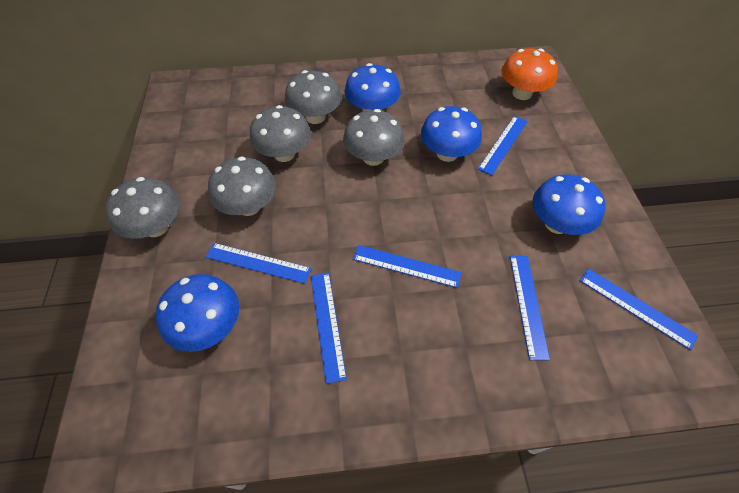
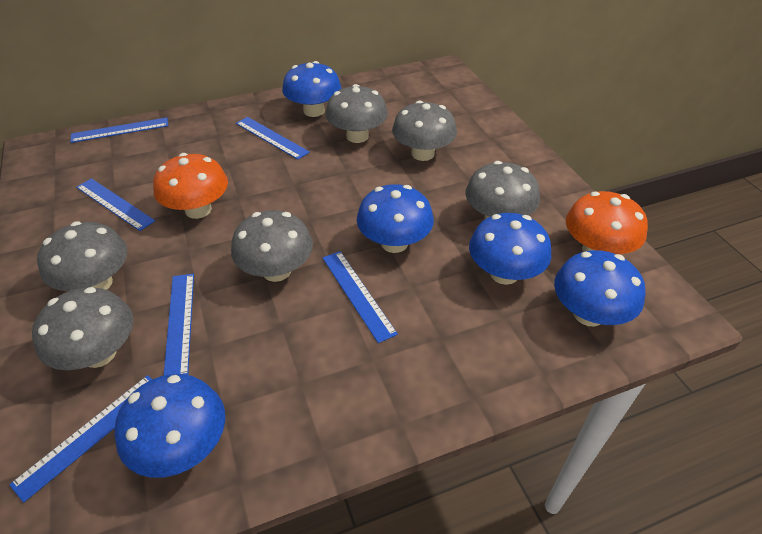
blue mushroom: [156,274,239,352] [344,63,401,111] [421,106,482,162] [533,174,606,235] = 4 -> [114,374,225,478] [282,61,341,117] [357,184,434,253] [469,213,551,285] [554,250,646,326] = 5
grey mushroom: [105,177,180,239] [208,156,276,216] [250,105,311,162] [285,70,342,124] [343,109,404,166] = 5 -> [32,287,133,370] [37,221,127,291] [231,210,313,282] [325,84,388,143] [392,100,457,161] [465,161,540,219] = 6
orange mushroom: [501,48,558,100] = 1 -> [153,153,228,219] [566,191,648,254] = 2

